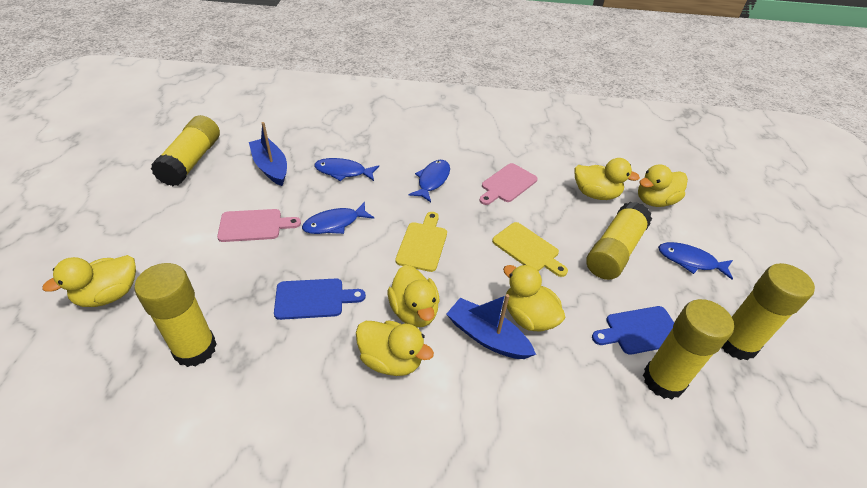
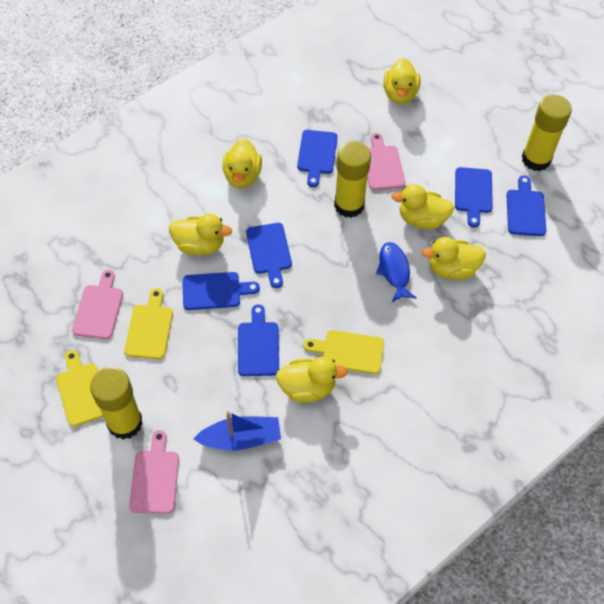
blue boat: [249,122,287,186] [446,294,536,359] = 2 -> [193,411,281,450] = 1
blue cutting board: [274,279,366,320] [592,306,674,355] = 2 -> [182,272,260,310] [238,304,279,376] [246,223,292,288] [297,130,338,187] [455,167,493,228] [506,176,546,236] = 6
blue fish: [302,202,374,234] [314,158,379,181] [409,160,450,202] [658,242,733,280] = 4 -> [376,242,417,302] = 1
pink cutting board: [217,209,301,242] [479,163,538,205] = 2 -> [72,270,123,339] [129,430,179,514] [367,133,405,190] = 3
yellow cutting board: [395,212,447,272] [492,222,568,277] = 2 -> [56,350,103,427] [124,288,173,359] [304,330,384,374] = 3
yellow glue stick: [134,263,217,367] [151,115,220,186] [586,202,652,280] [643,299,734,399] [721,263,815,360] = 5 -> [90,367,143,440] [334,141,371,218] [522,95,572,171] = 3

